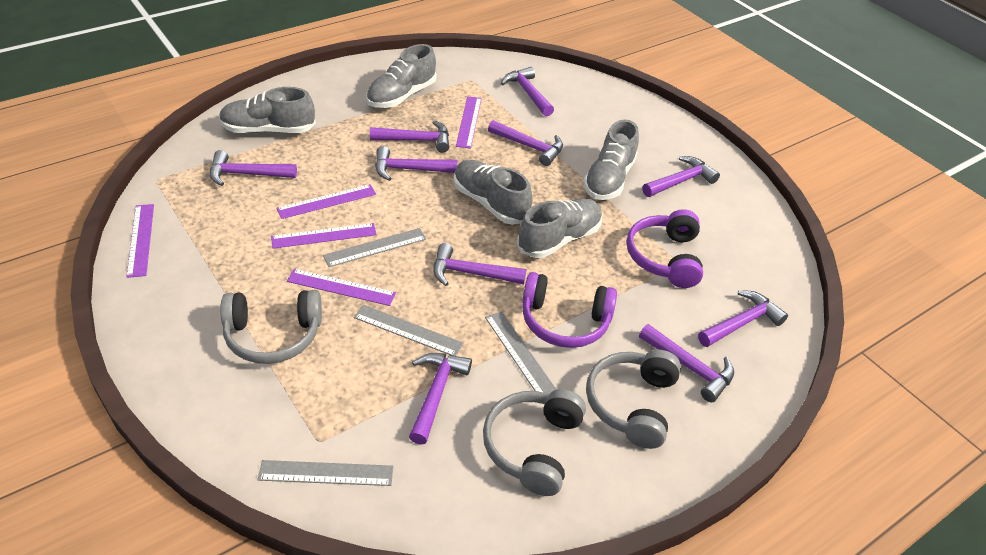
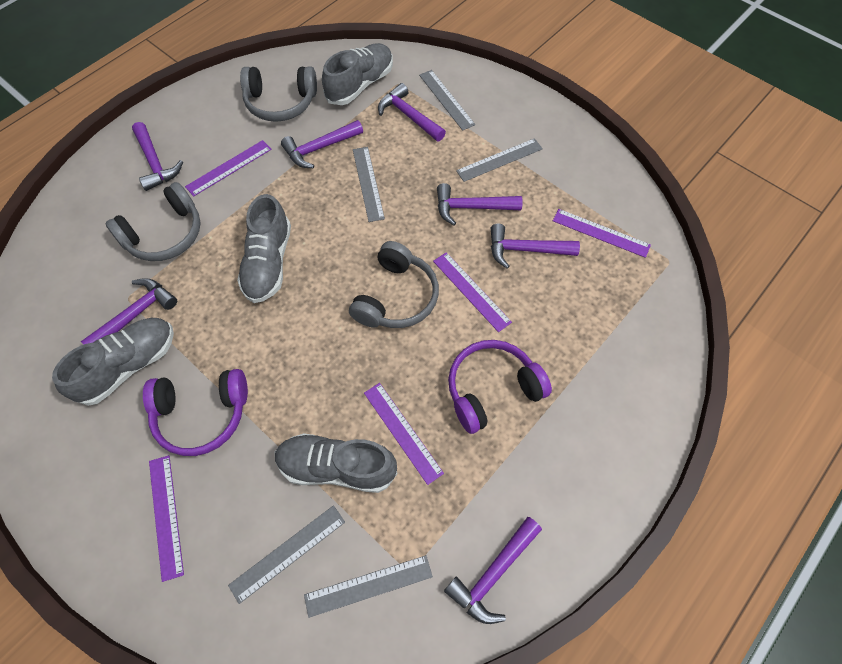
grey ruler: [258,460,393,486] [323,228,426,267] [354,305,463,356] [485,311,557,394] = 4 -> [228,505,345,604] [304,555,433,618] [353,147,385,222] [419,70,475,131] [456,138,543,182] = 5
grey shoe: [219,87,316,133] [366,44,436,108] [454,160,533,225] [517,198,603,258] [583,120,639,200] = 5 -> [52,318,174,406] [237,194,291,303] [275,433,397,493] [322,43,393,105] = 4
purple hammer: [210,150,297,186] [370,120,449,153] [375,146,457,181] [409,353,472,445] [433,243,527,286] [488,120,563,166] [501,67,554,116] [639,324,734,402] [642,156,720,197] [698,290,788,347] = 10 -> [81,278,177,345] [132,122,183,191] [281,120,363,168] [378,83,446,141] [437,183,523,225] [444,517,542,624] [491,224,580,269] = 7

